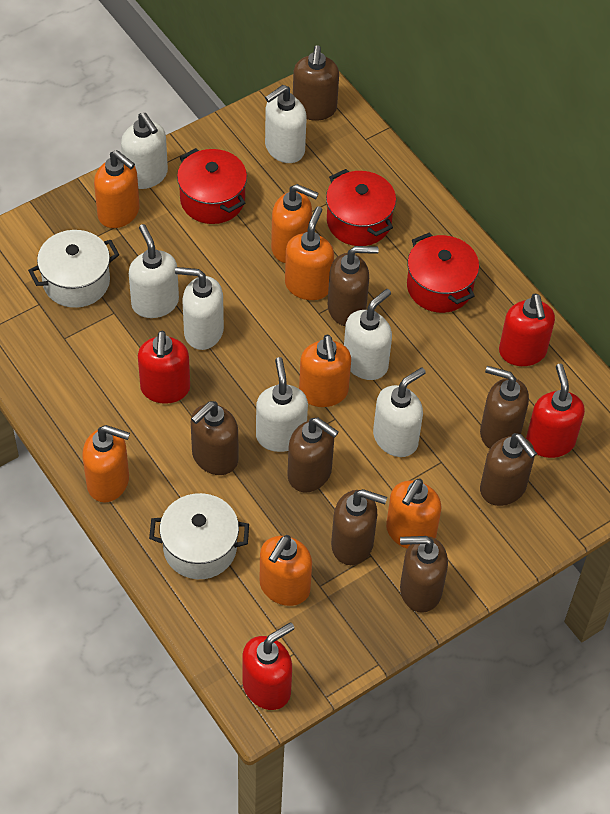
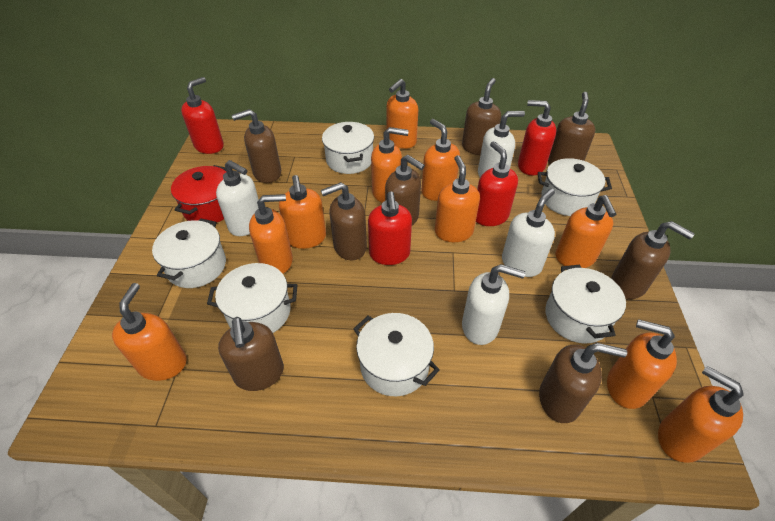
orange soap dispenser: [82,425,130,502] [94,150,140,228] [259,535,312,606] [271,184,319,263] [285,206,334,300] [299,335,351,407] [386,478,442,549] = 7 -> [112,283,187,381] [249,194,293,273] [279,175,326,249] [371,127,409,203] [386,79,418,149] [421,119,460,201] [435,155,480,242] [556,195,616,268] [607,319,677,409] [658,366,744,463] = 10
red pot: [177,148,247,224] [326,169,396,246] [407,233,479,313] = 3 -> [171,165,227,223] = 1
white pot: [28,230,119,308] [149,493,249,579] = 2 -> [152,218,226,288] [207,263,297,333] [322,122,374,174] [353,313,439,396] [538,158,612,216] [545,265,626,343] = 6
white soap dispenser: [121,113,168,189] [129,224,179,318] [175,267,224,350] [256,357,308,452] [265,85,307,163] [344,289,392,380] [373,368,426,457] = 7 -> [216,160,259,236] [462,264,526,345] [478,111,525,177] [502,189,555,277] = 4

